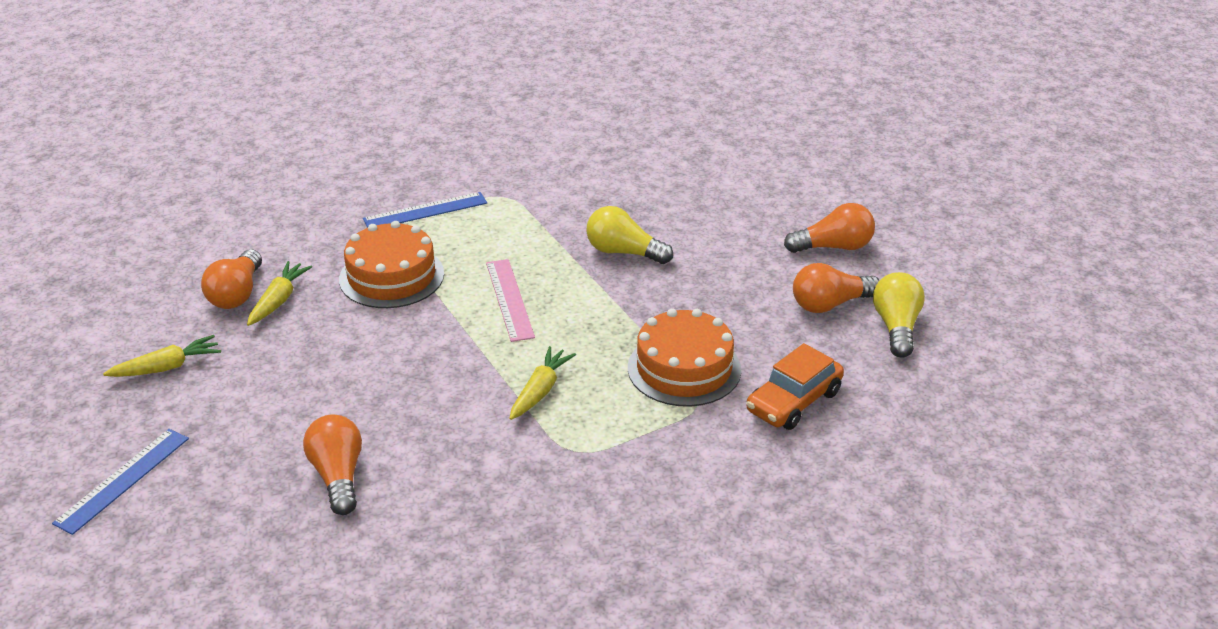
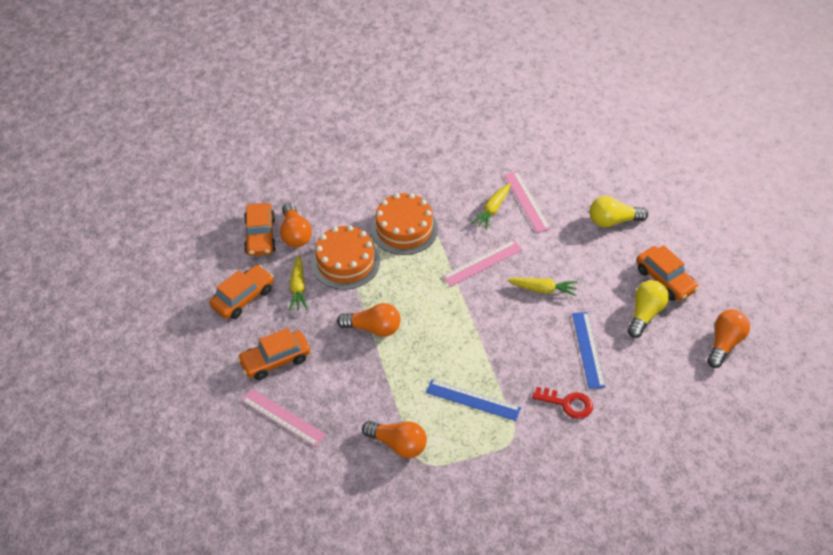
orange car: [746,343,844,430] = 1 -> [209,265,274,319] [237,328,310,380] [244,203,276,256] [637,245,699,301] = 4
pink ruler: [486,259,535,342] = 1 -> [241,389,326,447] [442,240,522,286] [504,171,551,233] = 3
red key: none = 0 -> [532,387,593,419] = 1

